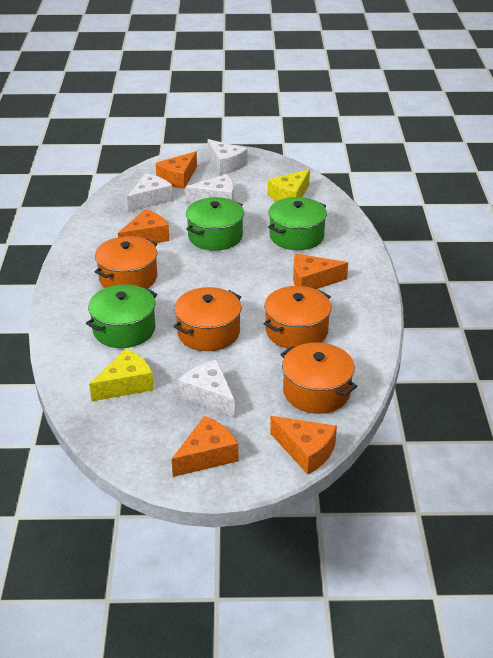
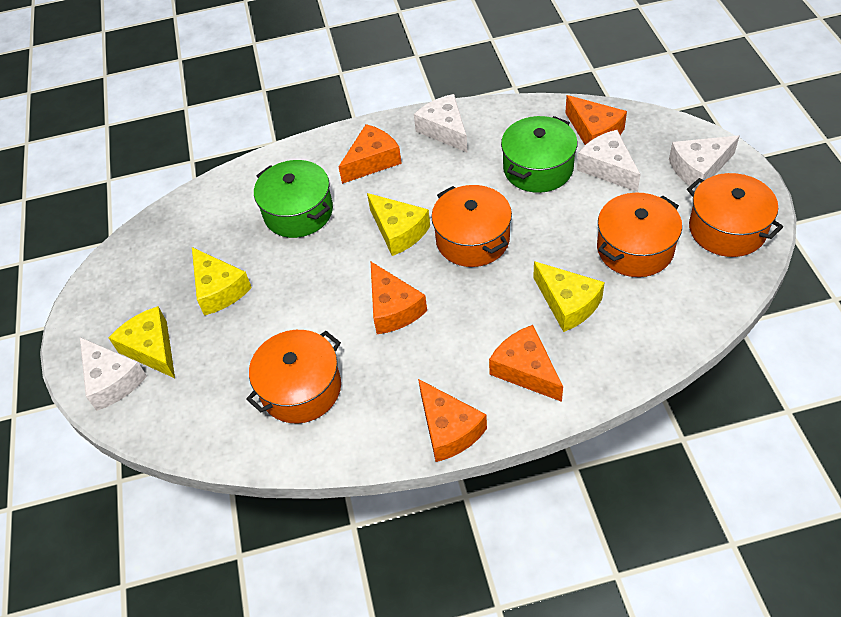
green pot: [86,284,157,348] [186,197,244,251] [268,197,327,250] = 3 -> [254,160,333,238] [501,116,578,193] = 2
yellow cheese: [89,348,154,401] [268,169,310,201] = 2 -> [109,306,175,378] [192,247,252,316] [367,193,430,256] [533,261,605,332] = 4

